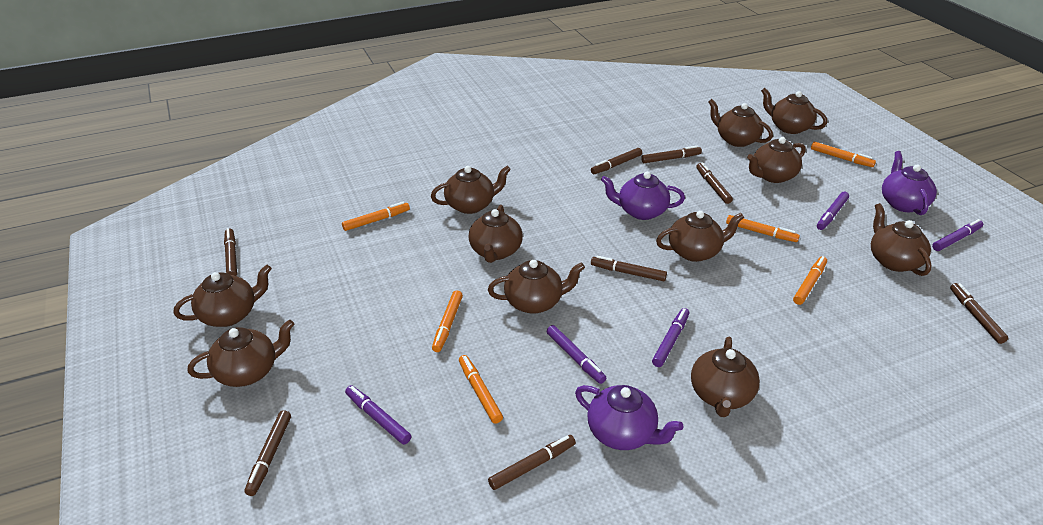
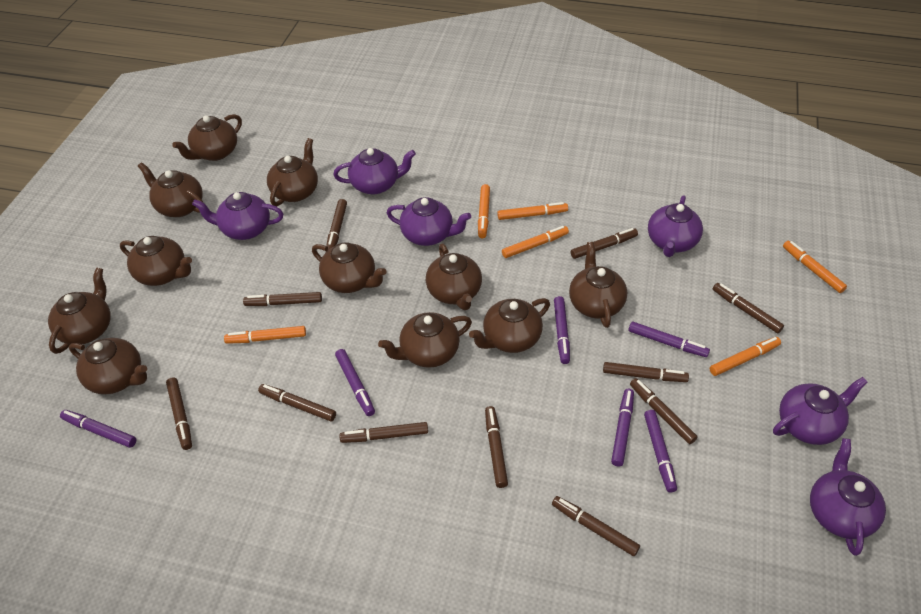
brown marker: [224,228,237,276] [245,410,291,496] [488,435,576,490] [591,148,642,174] [591,256,667,281] [641,146,702,163] [696,162,733,204] [950,283,1008,344] = 8 -> [166,377,192,450] [243,292,322,306] [258,384,336,421] [326,199,347,252] [339,422,428,443] [485,406,508,488] [552,496,640,556] [571,228,638,259] [603,362,689,382] [630,378,698,444] [713,283,784,333] = 11
purple marker: [345,385,411,445] [547,325,606,384] [652,308,690,367] [817,192,849,230] [932,219,983,251] = 5 -> [60,410,137,448] [335,349,375,416] [554,296,570,364] [611,389,634,467] [629,322,710,357] [644,410,677,492] = 6
purple teapot: [575,385,683,450] [601,172,685,220] [882,151,937,215] = 3 -> [192,192,283,240] [333,148,416,194] [387,197,471,246] [648,195,703,257] [773,377,868,445] [810,438,886,556] = 6

